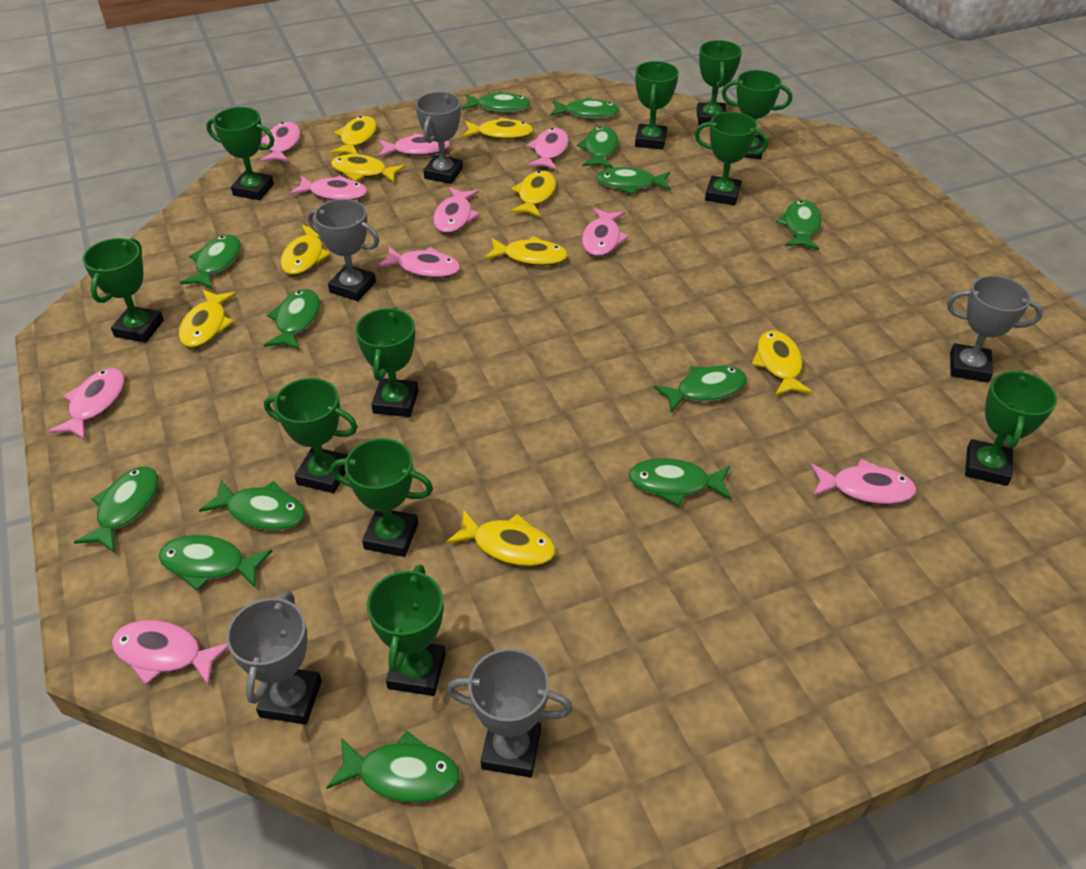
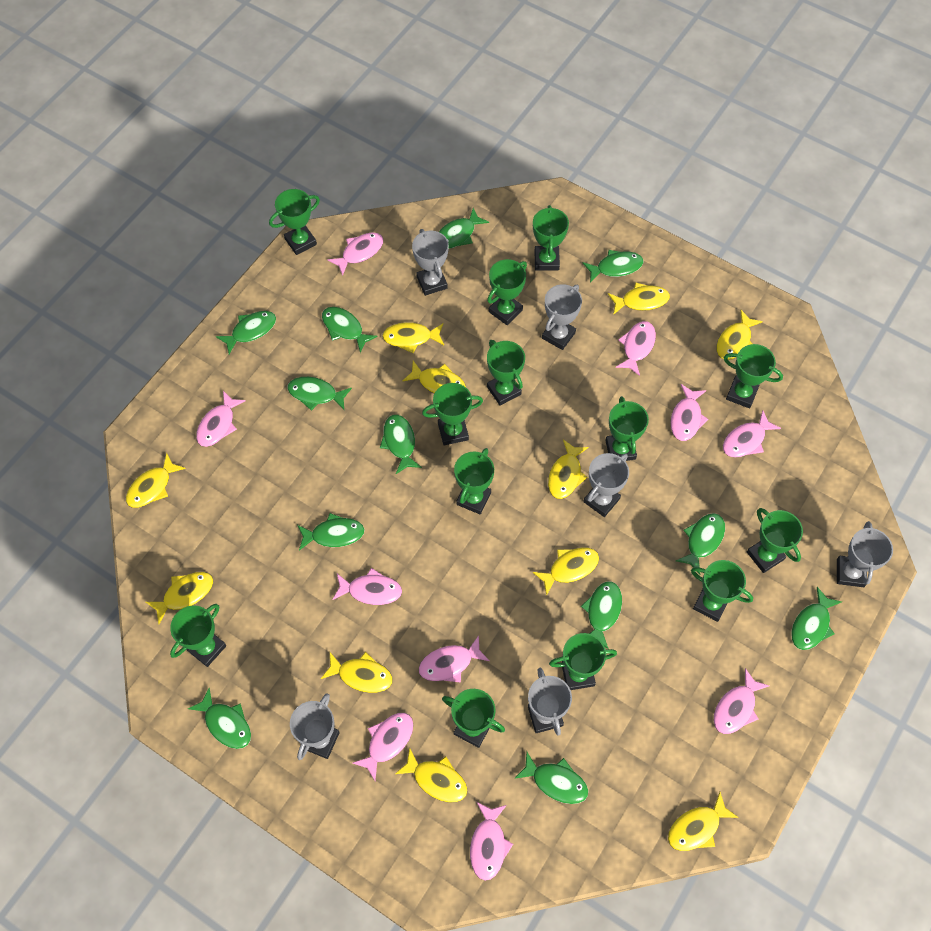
green fish: [74,467,158,553] [158,535,272,591] [180,235,241,289] [199,479,305,530] [264,289,320,350] [326,731,460,802] [462,91,531,112] [550,97,619,119] [577,126,618,168] [596,167,671,194] [628,458,731,506] [653,366,747,412] [776,200,822,250] = 13 -> [188,688,251,749] [216,311,276,354] [287,377,352,411] [297,513,365,550] [322,307,378,353] [380,415,422,474] [439,208,489,249] [514,752,588,804] [581,581,622,649] [583,250,644,283] [676,513,725,575] [791,587,842,650] = 12
green trophy: [82,238,164,343] [206,107,274,200] [264,378,358,493] [331,438,433,557] [355,307,419,417] [367,565,446,696] [635,61,679,150] [695,112,769,205] [697,40,742,125] [722,70,792,159] [965,370,1057,486] = 11 -> [170,604,226,667] [269,189,320,255] [422,383,483,445] [442,689,505,748] [454,448,494,514] [487,259,527,325] [487,340,525,406] [533,205,569,270] [549,633,617,690] [605,396,649,461] [691,560,753,622] [724,344,783,408] [747,508,803,573] = 13
grey trophy: [226,591,322,724] [308,199,379,301] [415,92,463,184] [447,648,573,778] [947,275,1043,383] = 5 -> [290,693,340,760] [412,229,449,296] [528,668,572,736] [542,284,582,350] [583,453,629,517] [837,521,893,587] = 6
yellow fish: [179,289,237,348] [280,225,331,275] [330,116,377,154] [331,154,406,183] [446,509,556,566] [462,117,533,140] [485,236,568,266] [510,171,556,218] [752,330,813,396] = 9 -> [126,453,186,508] [146,572,213,624] [321,652,393,693] [382,322,444,353] [395,748,468,802] [403,361,466,394] [532,547,599,596] [548,439,589,499] [608,282,670,315] [668,792,739,851] [716,310,763,360] = 11

